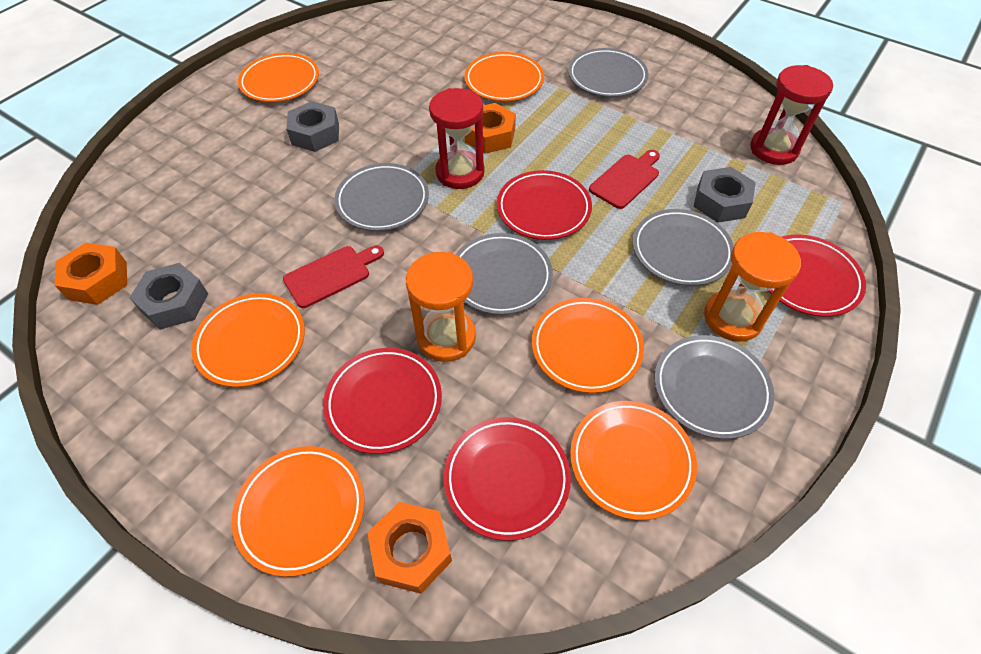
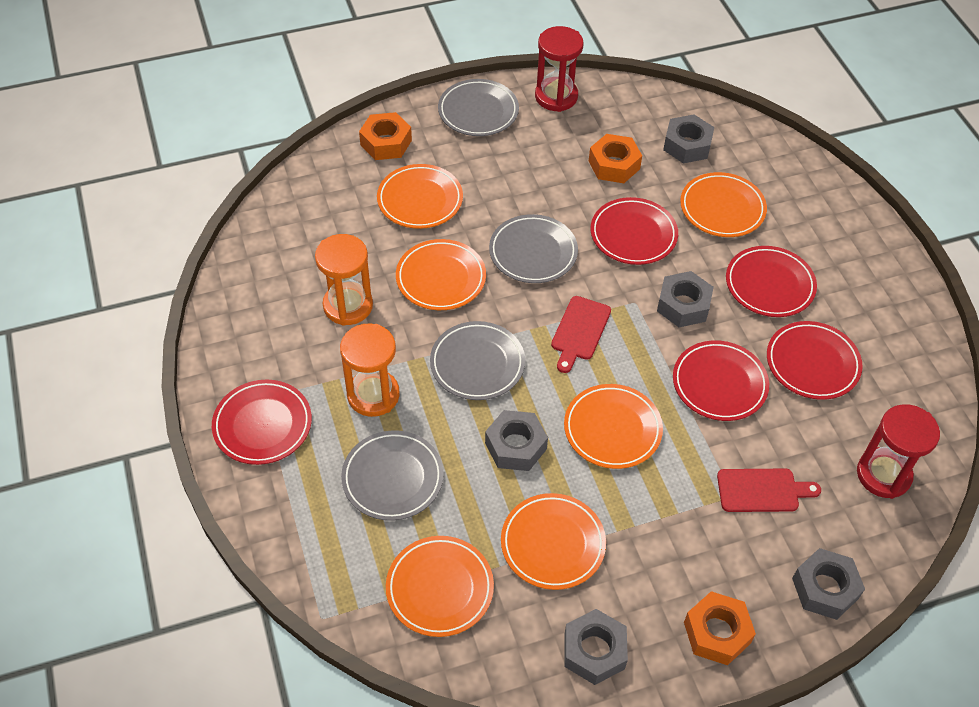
grey nut: [130,263,208,330] [286,101,339,152] [693,167,756,223] = 3 -> [485,410,548,471] [564,609,628,685] [657,271,714,328] [663,114,714,163] [792,548,865,620] = 5
grey plate: [334,163,429,231] [456,233,553,315] [568,48,649,97] [633,209,734,286] [655,335,774,439] = 5 -> [341,430,444,521] [430,321,525,400] [438,79,519,136] [489,214,578,283] = 4
red plate: [323,348,442,454] [444,417,571,541] [497,170,592,240] [769,234,866,317] = 4 -> [212,380,312,465] [591,197,678,265] [673,340,769,421] [726,246,817,317] [767,321,863,400] = 5

